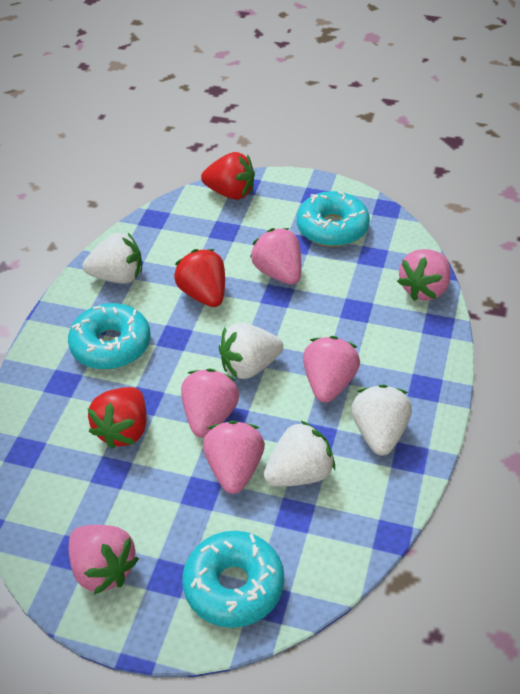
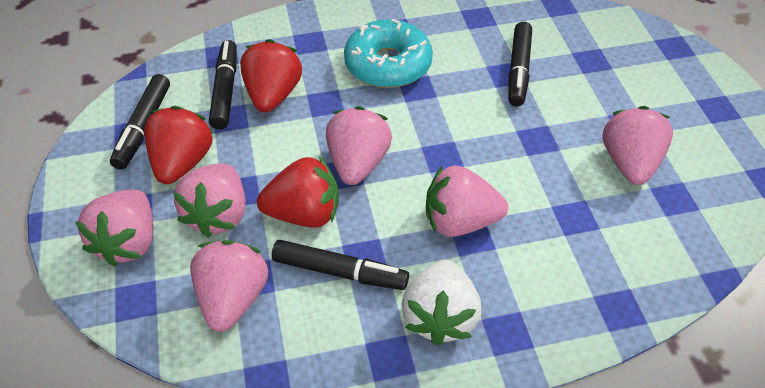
black marker: none = 0 -> [110,74,170,170] [209,40,237,129] [272,240,409,290] [508,22,532,106] = 4
turquoise donut: [68,303,151,370] [182,531,284,628] [297,191,370,247] = 3 -> [344,19,433,88] = 1
white strawberry: [83,233,142,284] [219,323,283,379] [264,421,335,487] [351,385,412,455] = 4 -> [402,260,481,346] = 1

